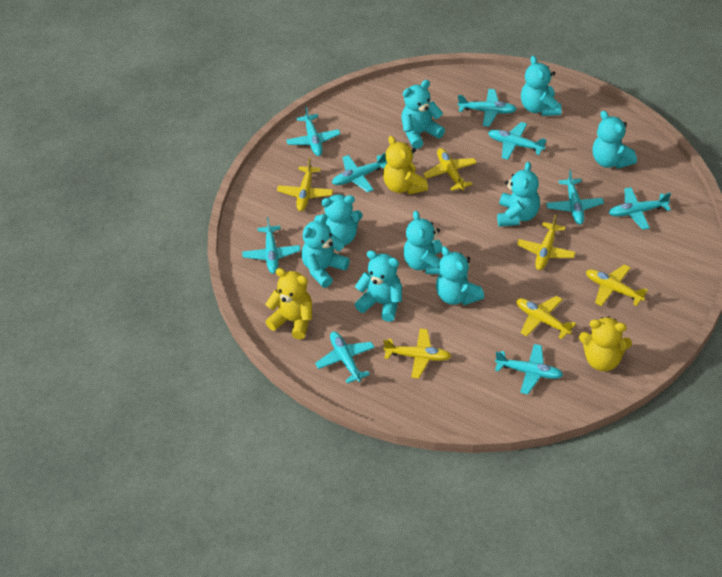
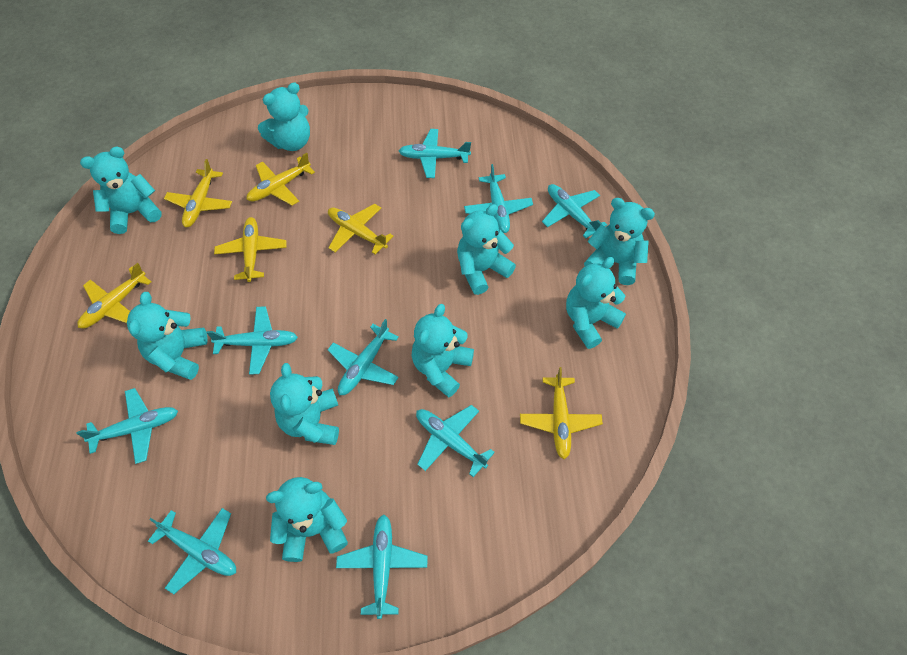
yellow teddy bear: [265,268,312,340] [383,136,428,195] [579,316,632,371] = 3 -> none = 0

